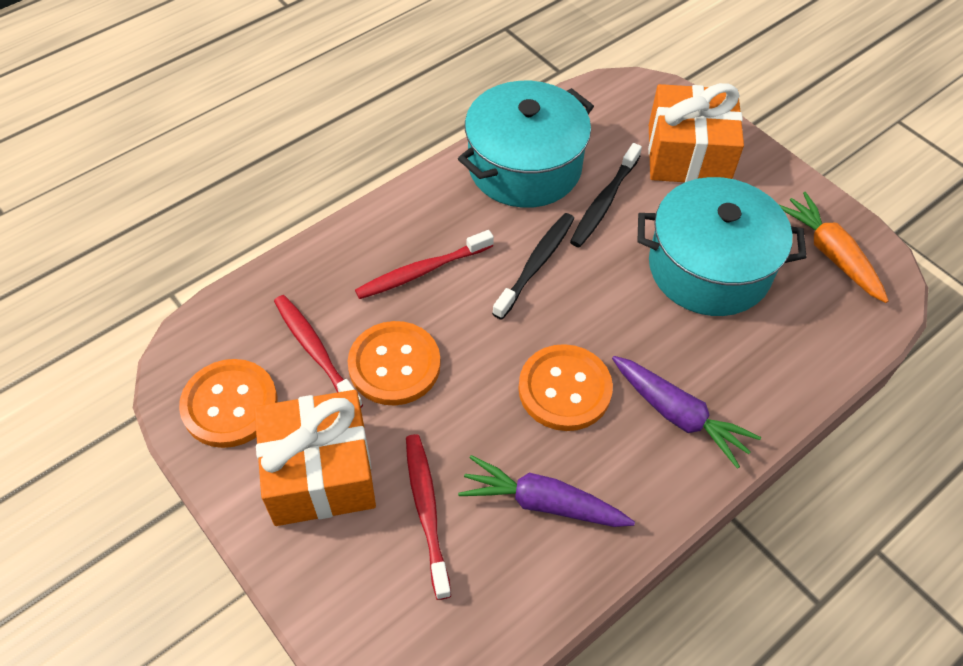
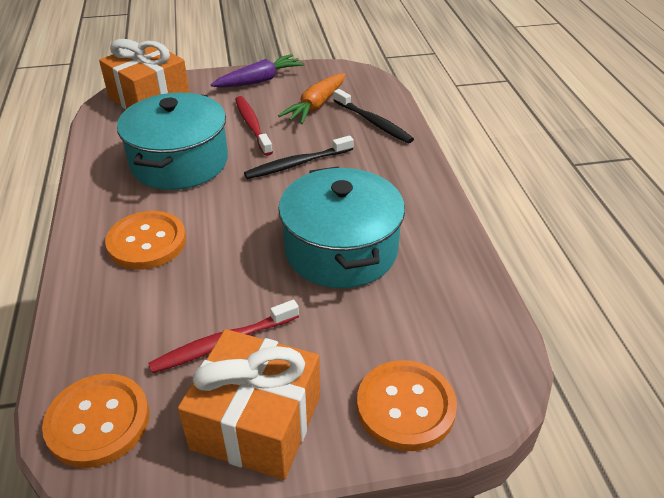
purple carrot: [458,455,635,527] [612,356,761,469] = 2 -> [210,54,305,88] = 1
red toothbrush: [274,295,363,408] [355,230,494,299] [406,434,451,600] = 3 -> [148,300,299,373] [235,96,273,156] = 2

